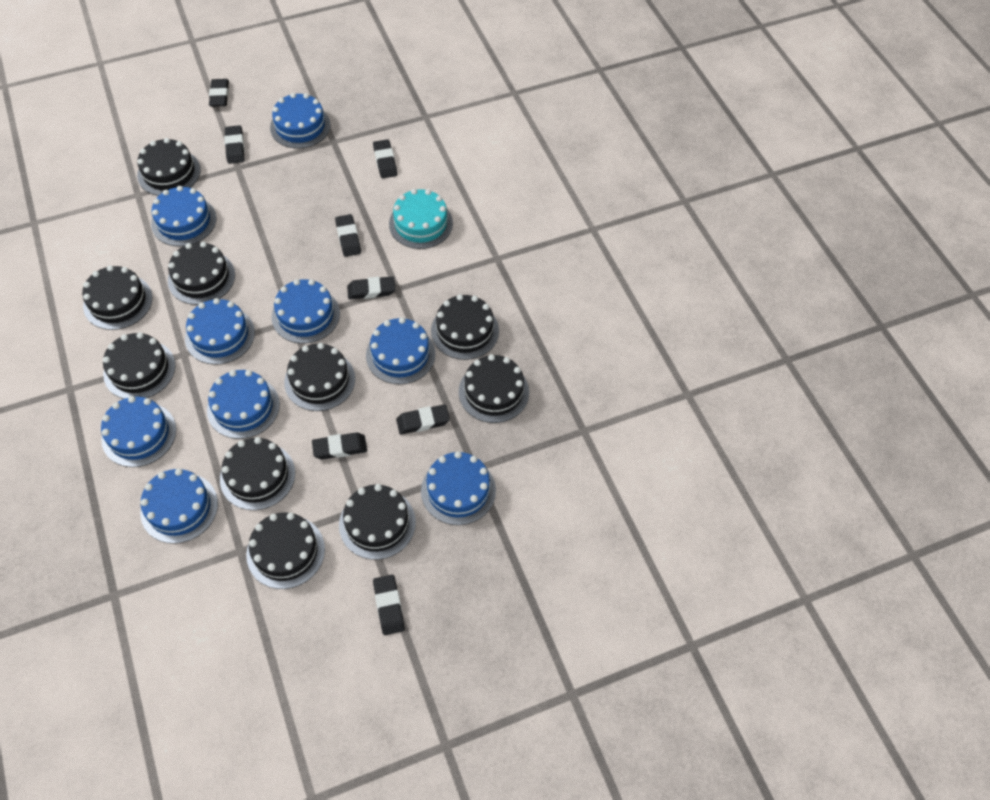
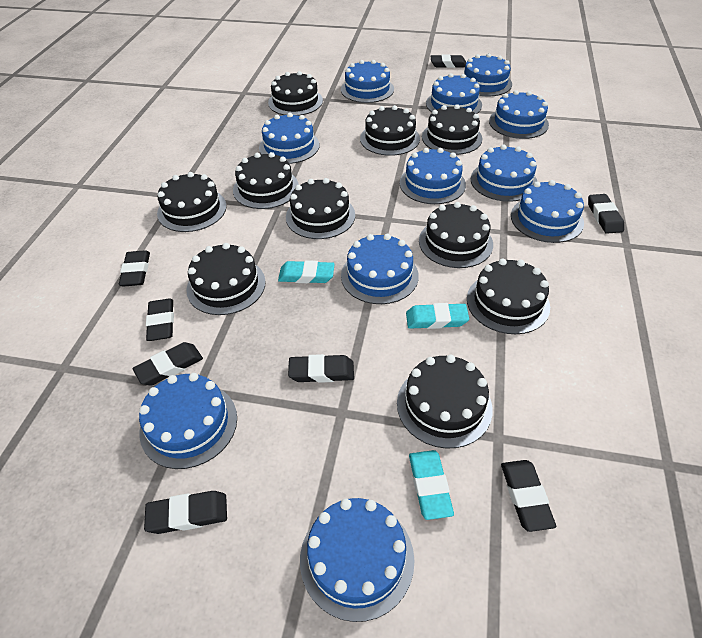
blue cake: [101,396,176,467] [140,468,218,544] [151,186,216,247] [185,298,255,365] [207,370,280,439] [270,93,331,149] [272,279,340,344] [366,317,435,384] [421,451,496,525] = 9 -> [139,373,237,469] [259,113,319,164] [300,498,414,622] [341,60,394,103] [341,234,419,304] [400,148,466,204] [426,73,482,114] [464,53,512,97] [471,145,537,202] [489,90,549,139] [511,180,584,243] = 11
turquoise cake: [389,189,453,249] = 1 -> none = 0
turquoise eraser: none = 0 -> [278,260,335,283] [406,303,469,329] [409,450,454,520] = 3

